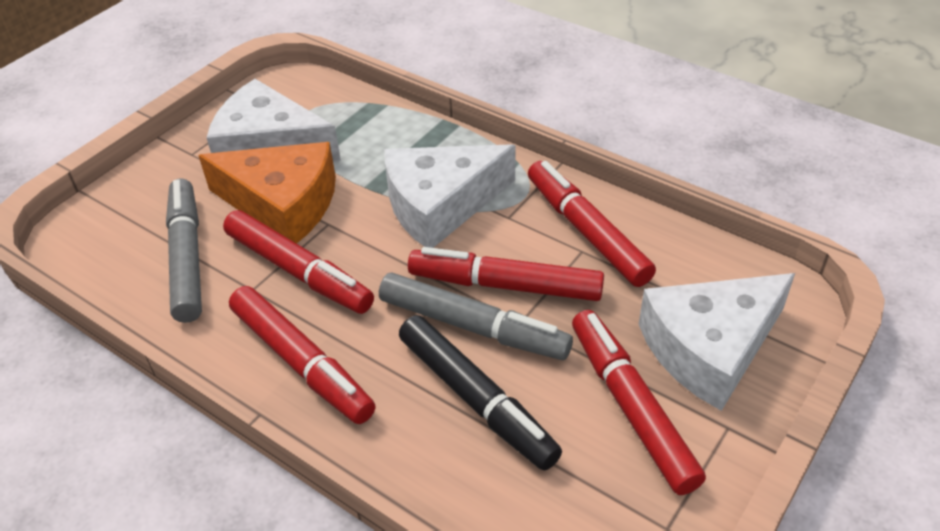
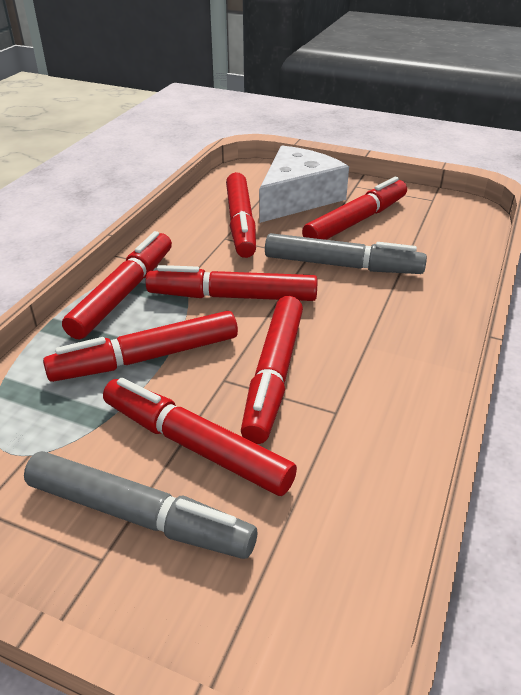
black marker: [399,315,562,471] = 1 -> none = 0
orange cheese: [198,142,336,244] = 1 -> none = 0
red marker: [223,210,374,314] [229,286,376,424] [408,247,604,301] [528,161,656,287] [572,310,706,495] = 5 -> [43,311,238,382] [62,231,172,340] [103,378,297,496] [146,265,318,301] [226,172,256,258] [241,296,303,444] [302,177,407,240] = 7
white cheese: [207,79,341,162] [384,144,516,248] [639,273,795,411] = 3 -> [259,146,349,223] = 1

